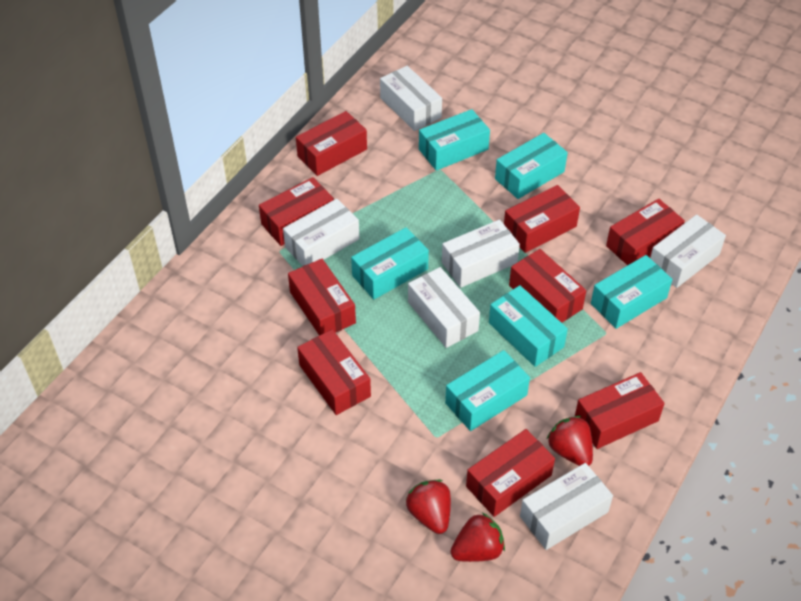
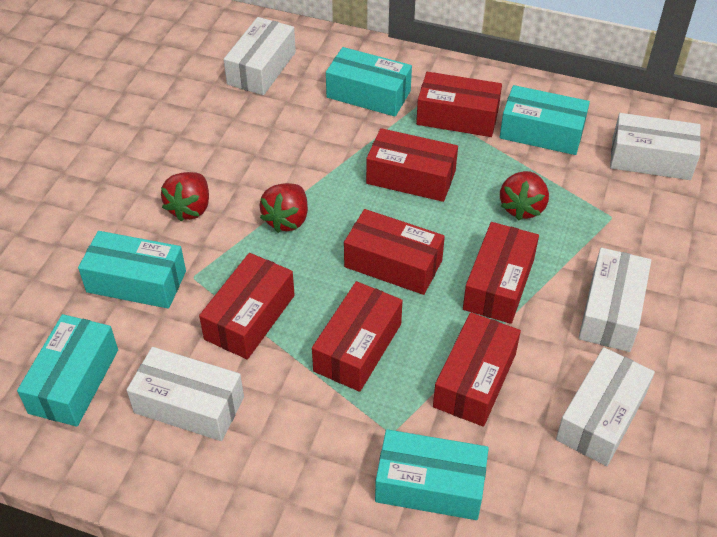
red box: [259,177,334,246] [288,259,356,336] [296,111,367,176] [297,329,371,415] [466,429,555,517] [504,185,580,253] [509,249,586,323] [575,372,664,449] [606,199,685,266] = 9 -> [199,253,295,359] [312,281,403,392] [344,209,445,295] [366,128,458,202] [416,72,502,137] [433,312,521,427] [463,222,539,324] = 7
turquoise box: [351,227,429,299] [419,109,490,171] [445,350,530,431] [489,285,568,367] [495,133,568,199] [591,255,672,329] = 6 -> [17,314,118,427] [78,231,186,309] [326,47,412,117] [375,429,489,520] [500,85,590,155] = 5
white box: [283,199,360,266] [380,66,442,131] [408,267,480,348] [442,219,520,288] [520,463,613,550] [650,214,726,288] = 6 -> [127,347,244,441] [224,17,296,95] [556,347,655,466] [579,248,651,352] [610,113,701,180] = 5

